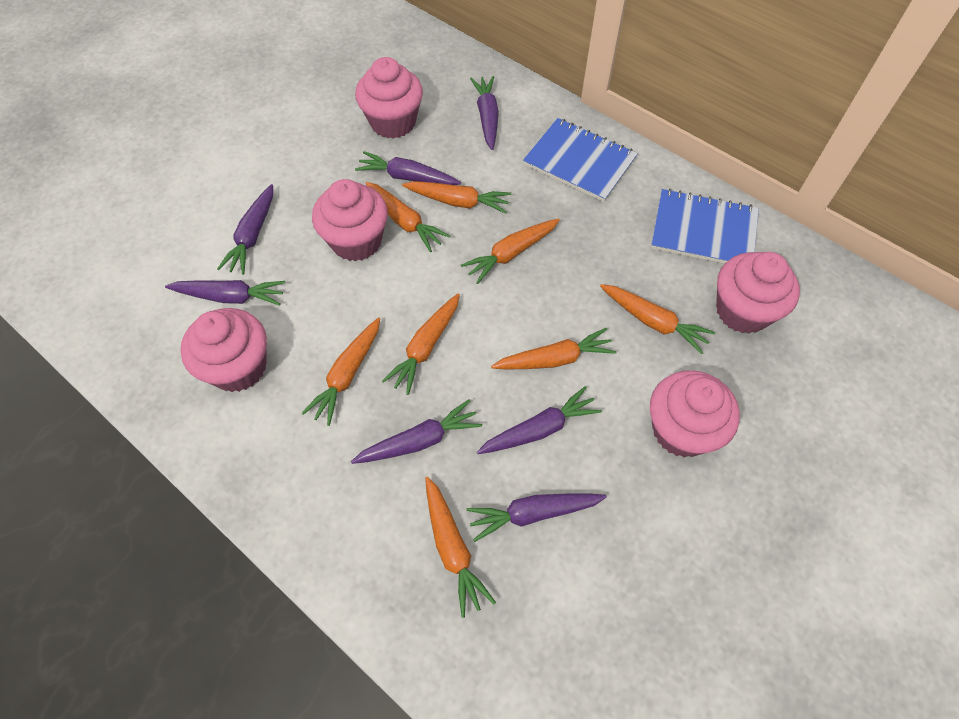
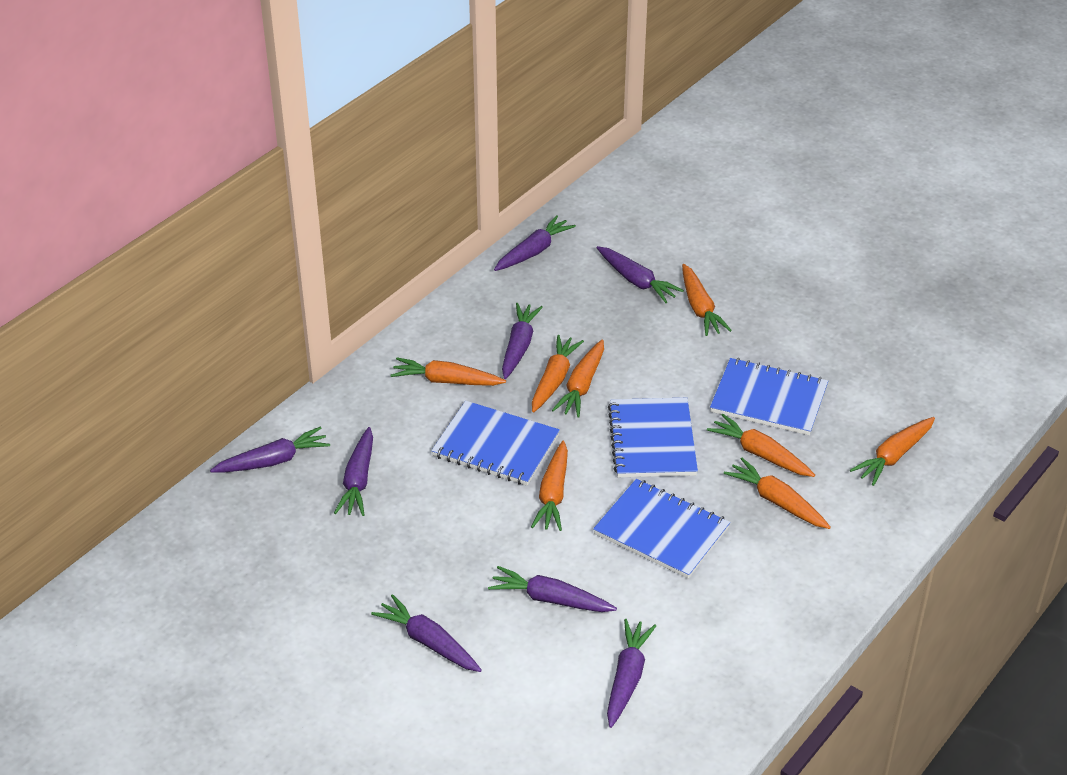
blue notebook: [523,118,638,202] [651,189,759,264] = 2 -> [431,401,560,486] [593,479,730,579] [608,398,698,477] [710,358,828,435] = 4
pink cupcake: [180,308,267,392] [312,179,388,261] [355,57,423,139] [650,370,740,457] [716,252,800,334] = 5 -> none = 0
purple carrot: [165,280,285,306] [217,184,273,275] [351,399,482,464] [355,151,461,185] [466,494,607,542] [470,76,499,150] [477,386,602,454] = 7 -> [210,426,330,473] [334,427,373,516] [371,594,482,672] [488,566,617,612] [494,215,576,271] [502,303,543,379] [597,246,684,303] [607,619,656,728] = 8

